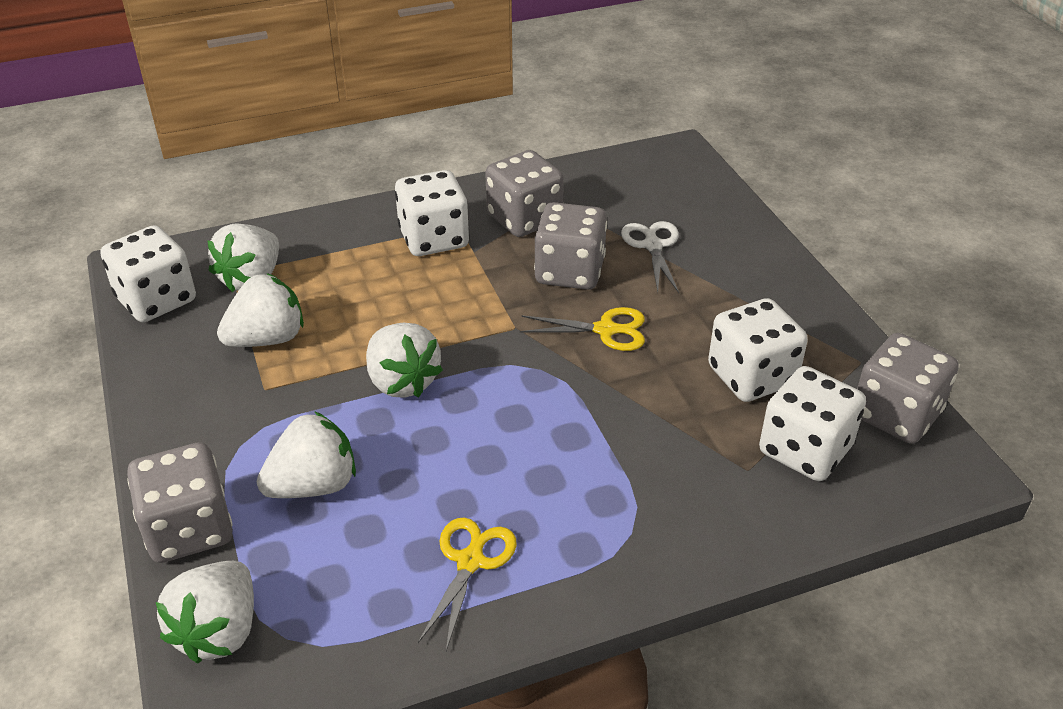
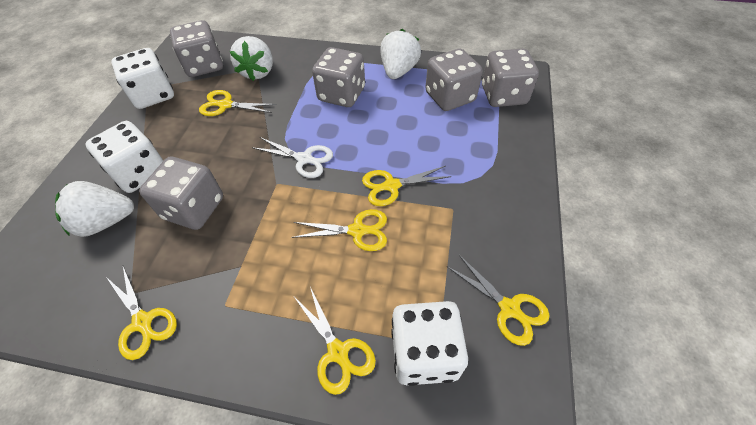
grey dice: [127,442,233,563] [485,150,564,237] [534,202,607,290] [857,333,959,444] = 4 -> [139,157,223,230] [170,20,223,77] [312,47,365,107] [425,49,483,111] [482,48,539,107] = 5
white dice: [100,225,196,322] [395,170,469,256] [708,298,808,402] [759,366,866,481] = 4 -> [86,121,164,193] [111,48,174,109] [391,301,468,386] = 3
white strawberry: [156,561,254,663] [207,223,279,293] [217,273,304,347] [257,411,356,498] [366,323,443,398] = 5 -> [55,181,134,237] [230,36,273,81] [380,29,421,79] = 3
yellow scissors: [418,517,517,651] [520,307,645,351] = 2 -> [106,266,177,360] [199,90,276,116] [291,209,387,251] [294,287,376,395] [362,166,452,206] [447,255,549,346] = 6

